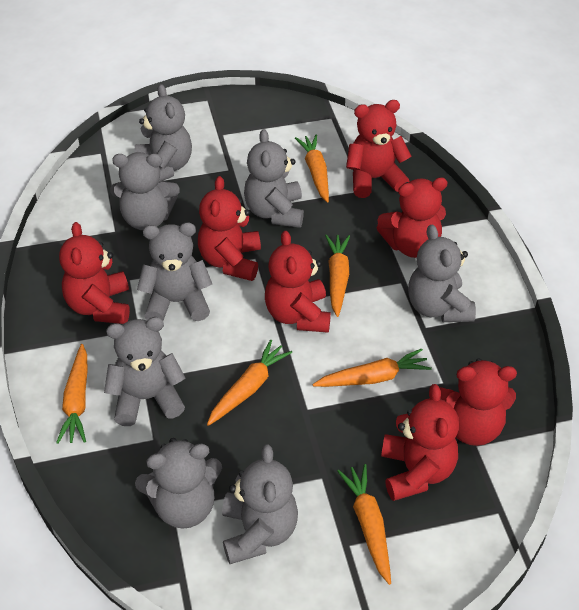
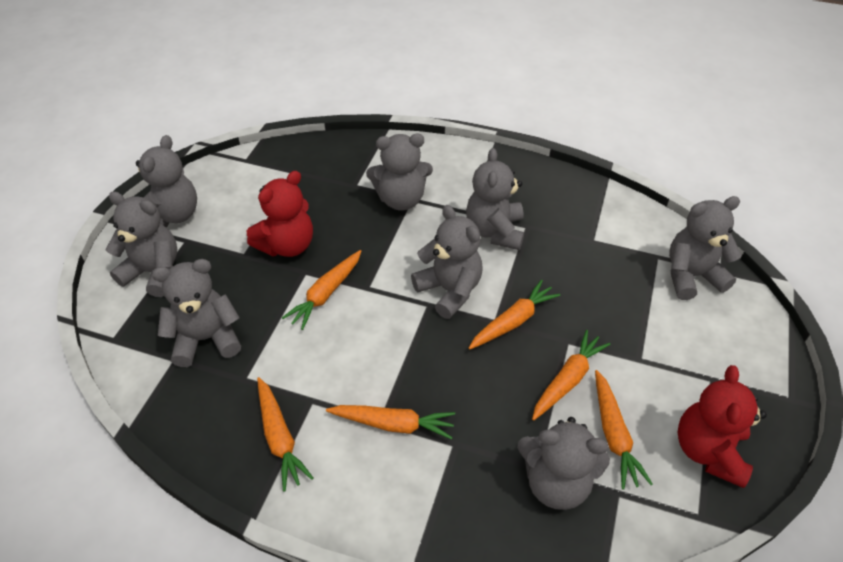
red teddy bear: [59,222,130,324] [198,176,261,281] [265,231,331,333] [346,100,412,198] [377,177,448,258] [381,384,459,501] [440,359,517,446] = 7 -> [247,171,313,257] [677,365,767,488] = 2

